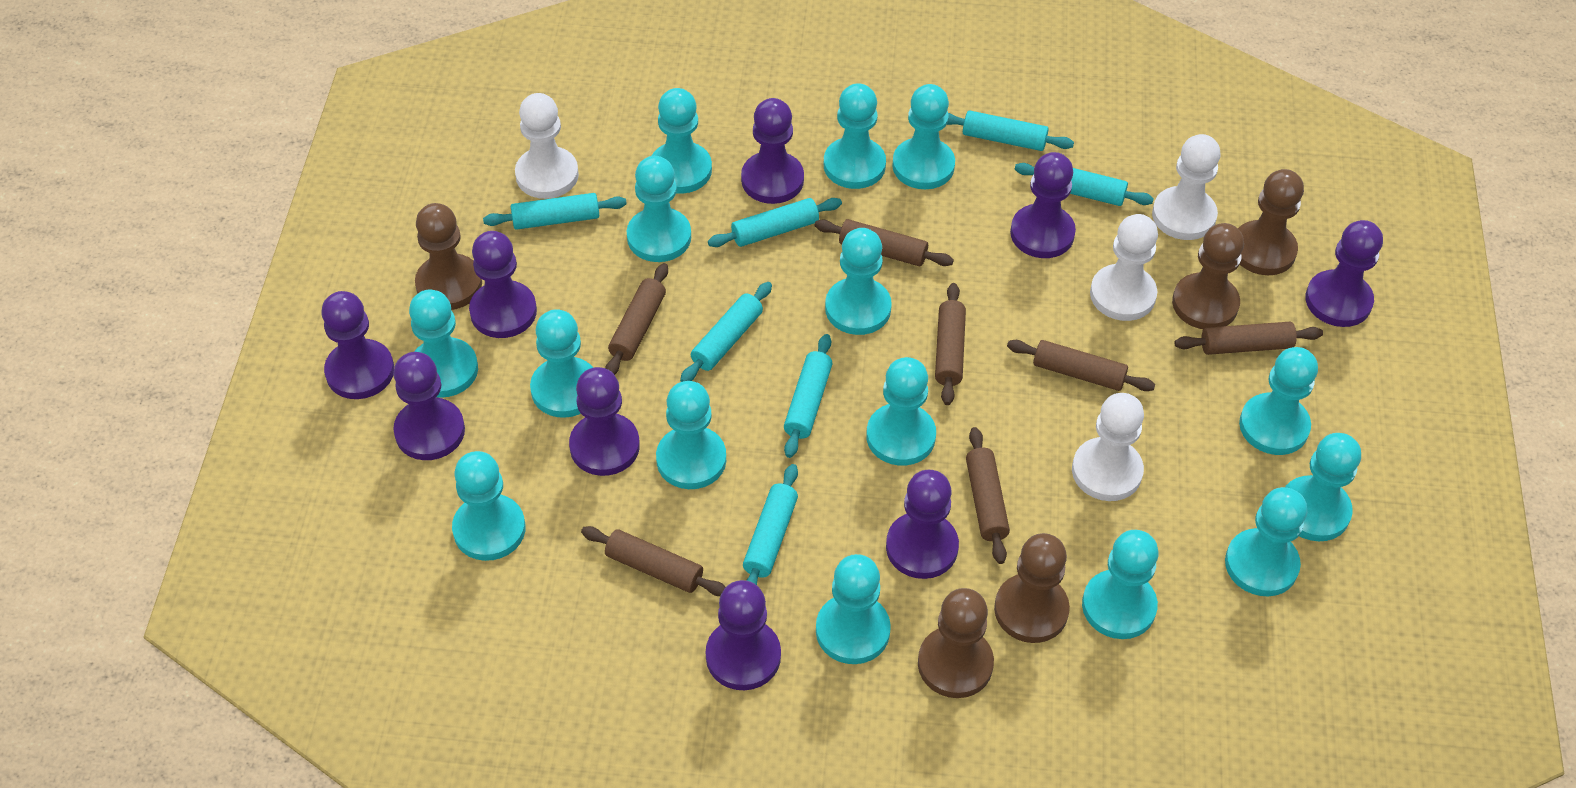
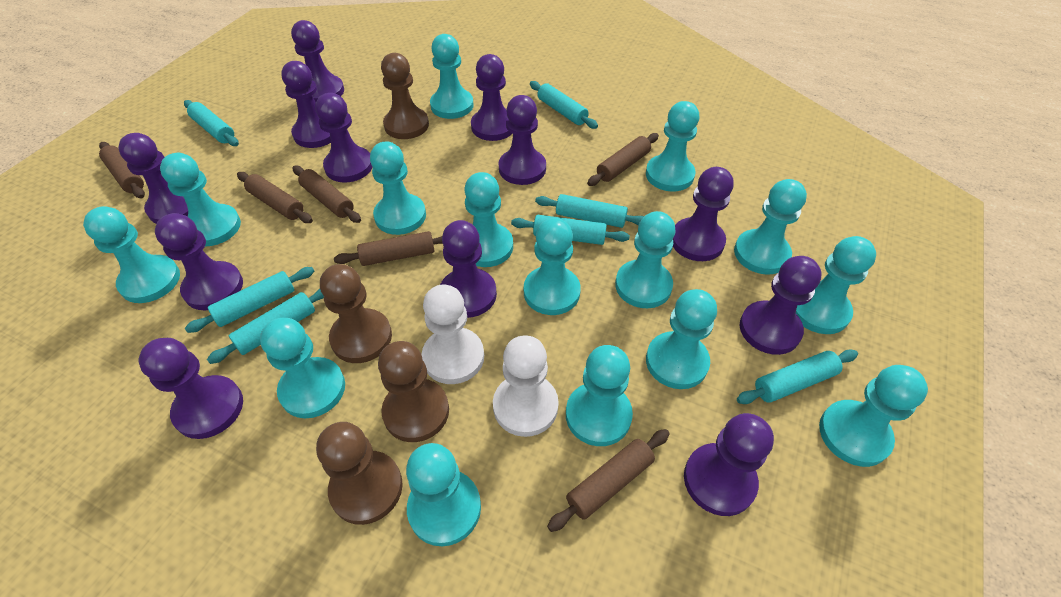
brown pawn: [415,203,482,310] [918,588,994,698] [994,533,1070,643] [1172,223,1244,329] [1238,169,1304,275] = 5 -> [316,422,403,525] [320,264,392,363] [378,341,449,442] [381,53,429,139] = 4
brown rolling pin: [581,526,726,596] [605,263,668,375] [815,219,954,266] [935,283,966,405] [966,427,1010,564] [1007,340,1155,391] [1174,322,1323,355] = 7 -> [99,142,145,199] [237,172,313,223] [292,165,361,223] [334,231,443,266] [547,429,670,532] [587,133,659,186] = 6
purple pawn: [322,291,394,399] [393,352,465,460] [469,231,537,338] [569,367,640,476] [706,580,781,690] [741,98,804,204] [886,470,959,579] [1010,152,1076,258] [1305,220,1383,327] = 9 -> [118,133,188,224] [139,338,243,439] [155,213,243,310] [281,61,331,148] [291,20,344,102] [315,93,373,182] [440,220,497,318] [471,54,513,141] [499,95,546,185] [673,167,734,261] [684,413,774,516] [740,256,821,355] = 12
white pawn: [515,93,579,199] [1072,393,1144,501] [1090,214,1158,321] [1152,134,1221,240] = 4 -> [422,284,484,384] [493,335,559,437] = 2

